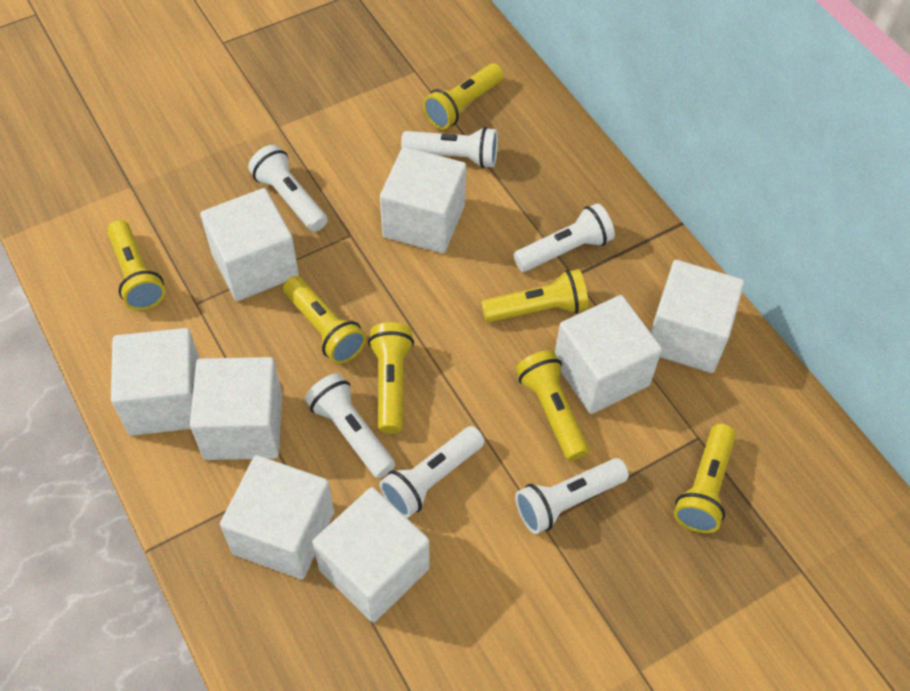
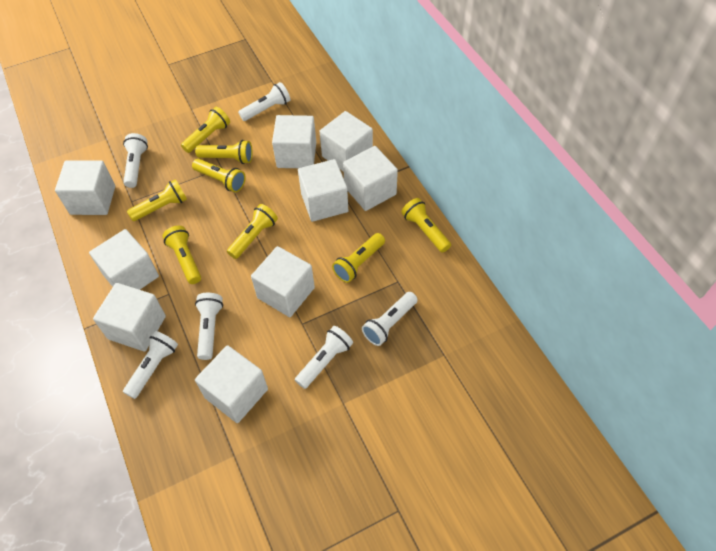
white cube: [111,328,200,436] [190,357,282,460] [200,188,299,301] [220,455,334,579] [312,487,430,623] [380,147,466,253] [555,295,662,414] [651,260,744,373] = 8 -> [55,161,115,215] [89,229,159,290] [93,283,166,352] [195,345,268,423] [251,246,315,317] [272,115,316,168] [298,159,348,222] [320,111,373,172] [343,146,398,211] = 9
yellow flashlight: [107,220,165,311] [283,276,366,364] [368,322,414,434] [423,63,504,129] [481,269,589,323] [516,350,589,461] [674,424,736,533] = 7 -> [127,179,187,221] [163,226,201,284] [181,107,230,153] [192,159,246,192] [195,140,253,164] [227,204,278,259] [332,233,385,283] [401,198,451,253] = 8

